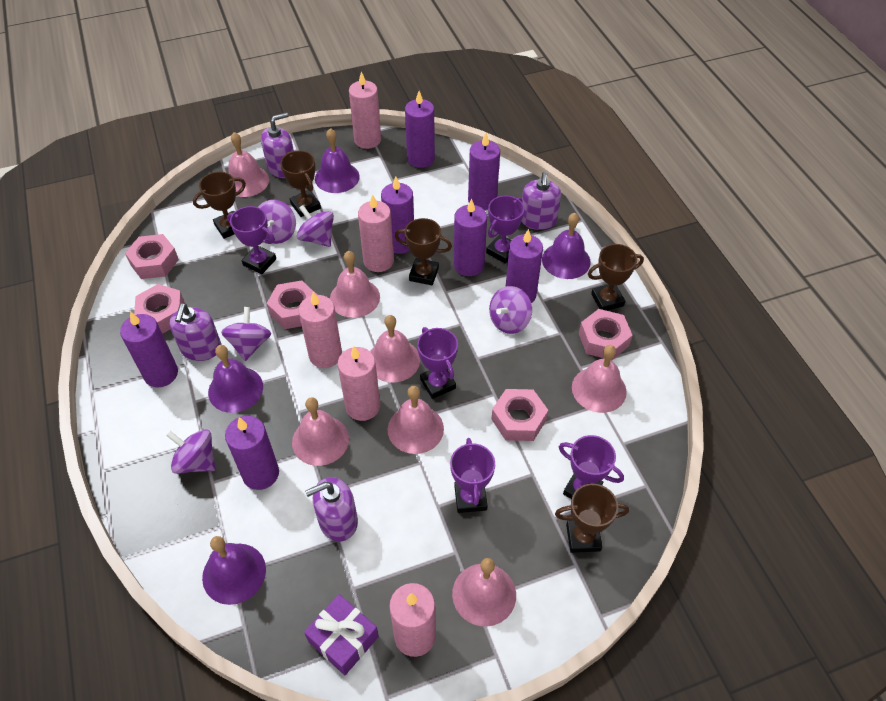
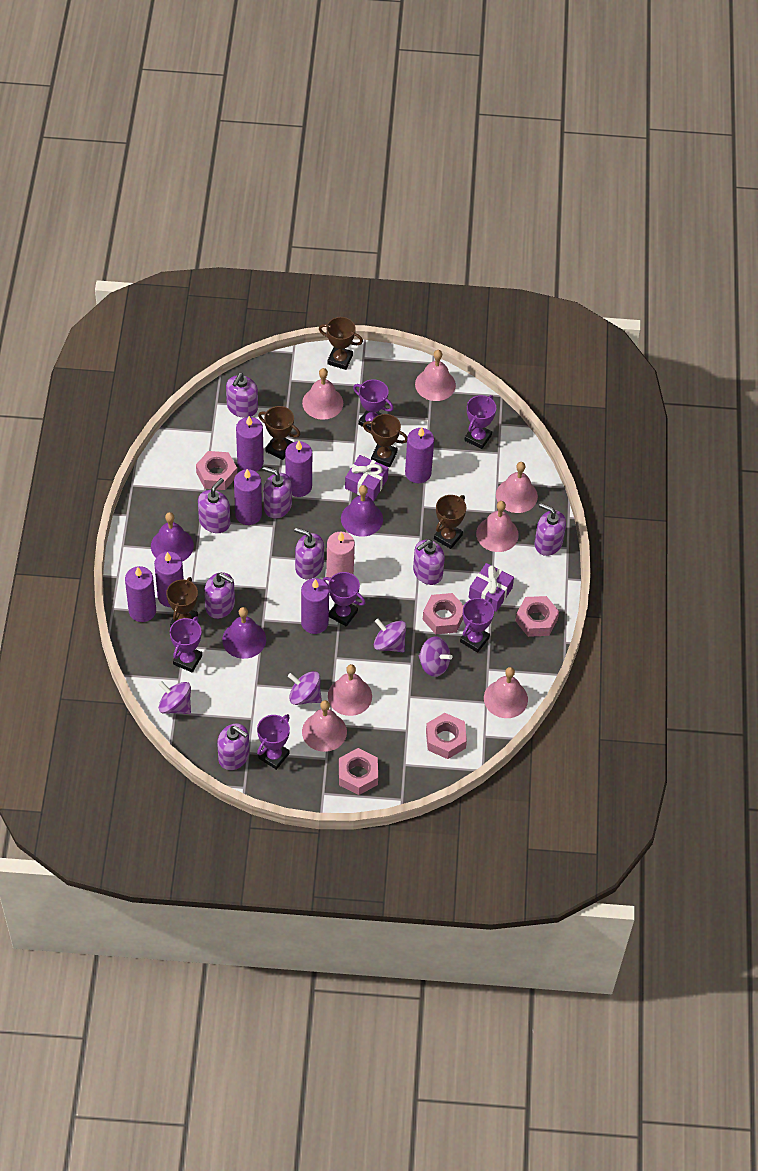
pink candle: [299,292,342,368] [338,346,380,421] [349,71,381,149] [358,194,394,272] [389,583,436,657] = 5 -> [326,532,355,582] = 1
purple bell: [202,536,266,605] [208,345,263,413] [315,128,360,193] [542,213,591,279] = 4 -> [151,512,194,561] [222,607,266,659] [341,485,383,537] = 3
purple gift: [304,594,379,675] = 1 -> [345,455,389,501] [469,563,514,612] = 2
purple soap dispenser: [169,303,221,361] [261,112,294,178] [305,477,358,541] [522,172,561,230] = 4 -> [198,478,231,533] [204,572,235,619] [217,723,250,770] [226,373,258,418] [263,467,292,518] [294,528,324,579] [413,540,445,585] [535,503,566,556] = 8
purple spinning top: [166,429,216,474] [221,307,271,361] [258,200,296,244] [297,205,334,247] [489,286,532,334] = 5 -> [158,681,191,714] [288,671,322,705] [374,619,406,652] [419,636,452,677] = 4
purple trophy: [227,206,276,274] [417,327,458,399] [450,438,495,513] [486,195,524,264] [559,435,624,499] = 5 -> [170,616,202,672] [257,714,290,770] [323,572,366,626] [353,379,394,430] [460,598,494,653] [464,395,496,449] = 6

